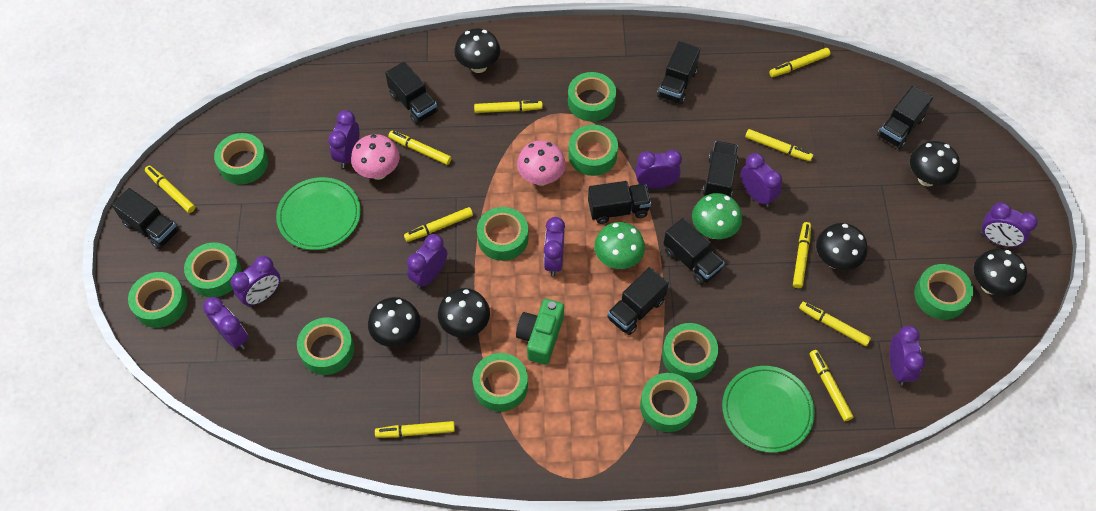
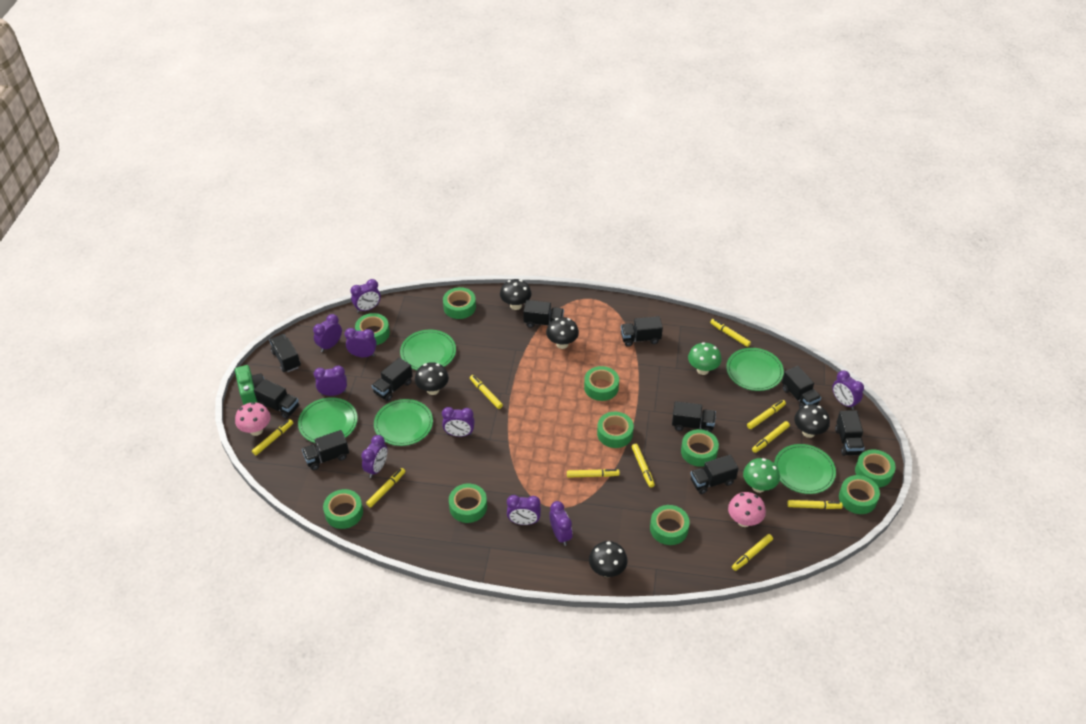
black mushroom: [368,297,421,347] [438,288,490,338] [454,29,500,73] [816,223,867,270] [910,141,960,187] [974,248,1027,296] = 6 -> [415,362,449,395] [500,279,531,310] [546,317,579,349] [589,541,628,577] [794,404,830,438] = 5
black truck: [112,188,179,250] [385,61,438,124] [588,181,651,224] [607,267,669,335] [657,41,700,105] [663,218,725,285] [702,141,738,197] [877,85,933,149] = 8 -> [254,379,299,419] [269,334,301,372] [302,430,349,470] [372,357,413,402] [523,300,564,328] [621,316,663,347] [672,401,716,433] [690,455,739,494] [782,366,821,408] [835,410,865,456] = 10
green plate: [276,177,361,250] [722,366,815,453] = 2 -> [298,397,358,443] [374,399,433,446] [400,330,456,370] [726,348,784,391] [774,444,836,494] = 5
green tape: [128,272,187,328] [184,242,241,297] [214,133,268,185] [297,318,354,375] [473,353,528,412] [477,207,529,261] [568,72,616,122] [568,125,618,176] [640,373,697,432] [662,323,718,381] [914,264,973,320] = 11 -> [323,489,363,529] [355,313,390,345] [443,287,476,319] [449,483,487,523] [584,366,619,401] [597,412,634,448] [650,505,690,545] [681,429,719,467] [839,475,880,514] [855,449,896,487] = 10

